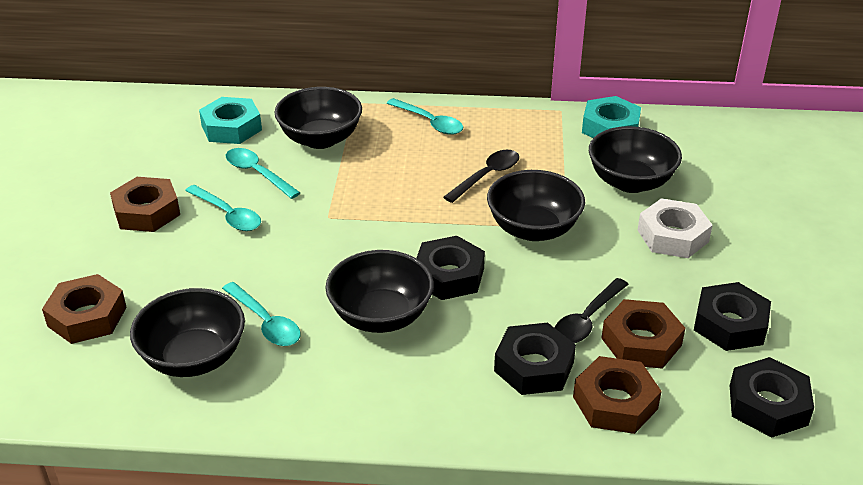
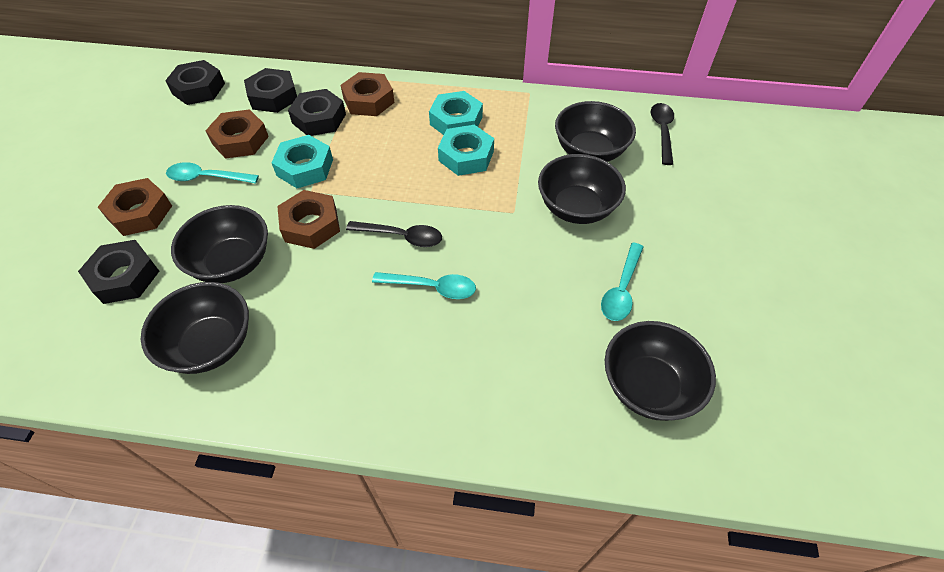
turquoise nut: [199,97,262,144] [582,96,641,138] = 2 -> [272,135,333,188] [429,91,483,135] [438,125,494,176] = 3
turquoise spoon: [185,185,261,231] [222,282,301,346] [226,148,300,199] [387,98,463,135] = 4 -> [166,162,259,183] [372,272,476,299] [601,243,643,321] = 3
white nut: [637,198,713,258] = 1 -> none = 0

